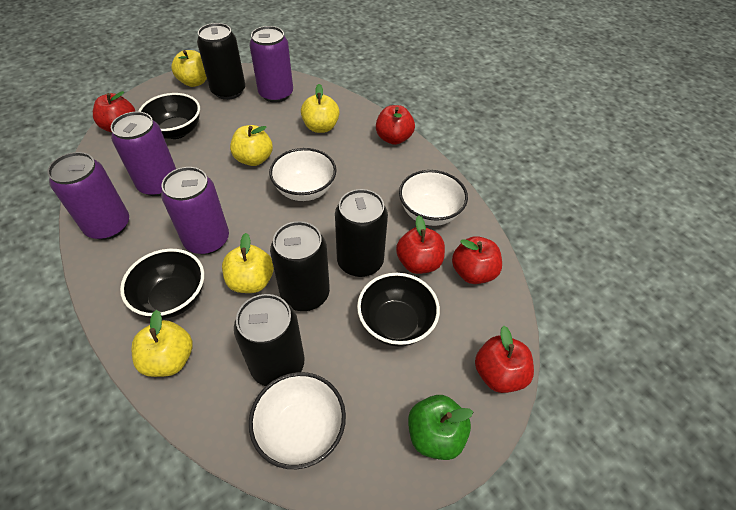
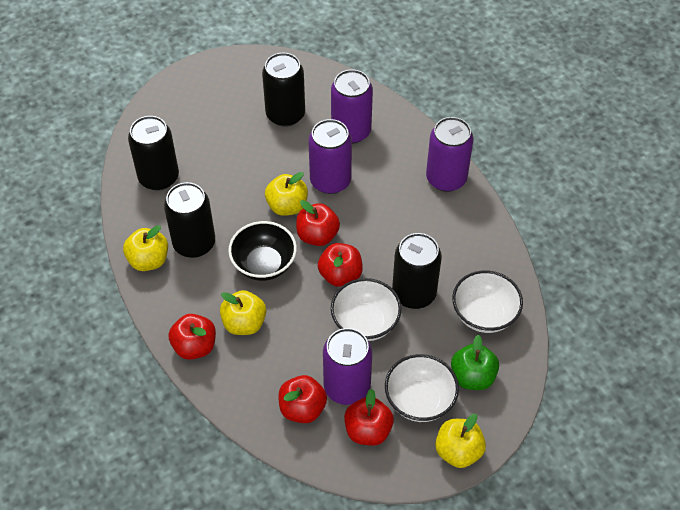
black bowl: [120,249,204,319] [138,93,200,139] [357,273,440,346] = 3 -> [228,221,297,281] = 1
yellow apple: [131,310,193,377] [171,50,207,87] [222,233,274,293] [230,125,273,166] [301,84,340,133] = 5 -> [123,225,168,271] [220,290,266,335] [265,172,308,216] [435,414,486,468] = 4

